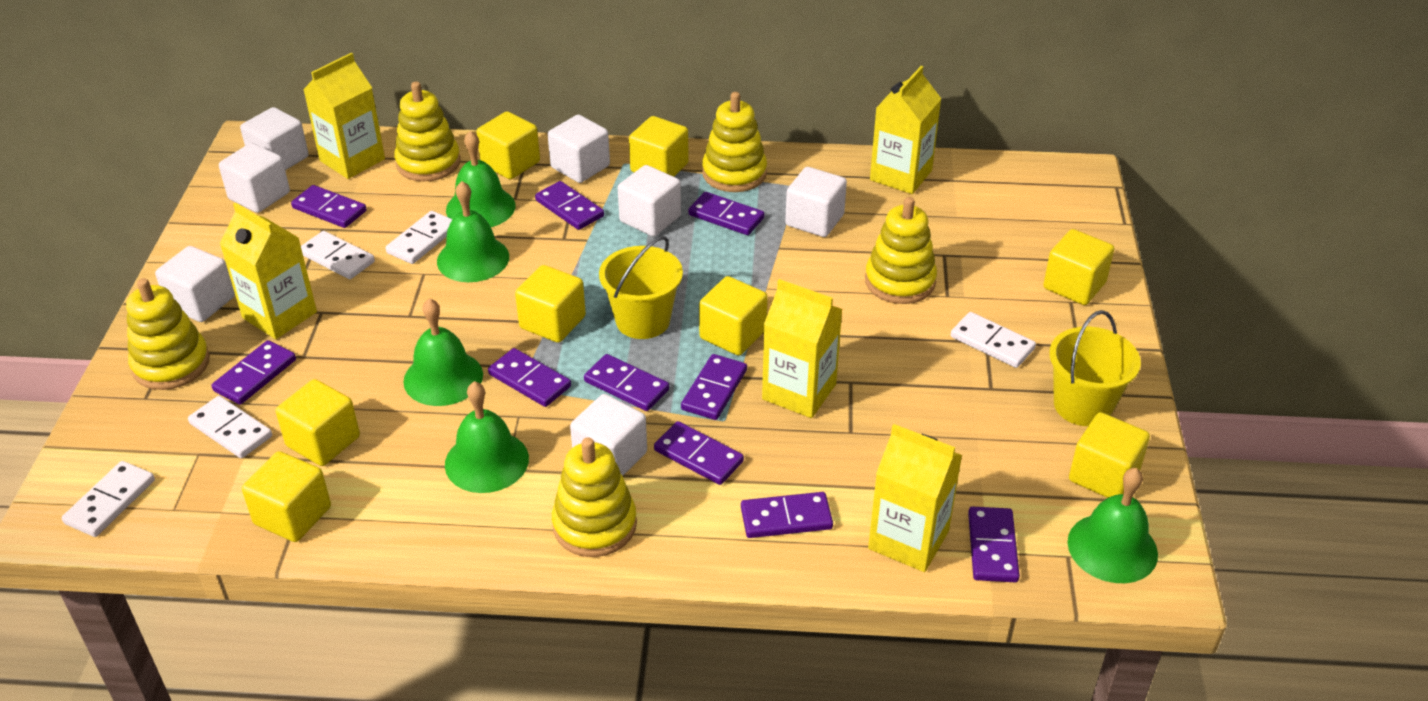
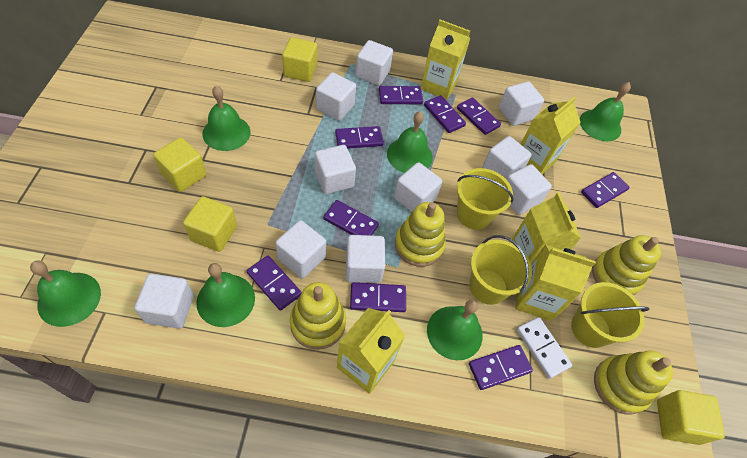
green bell: [403,298,483,406] [437,181,509,282] [445,381,529,493] [446,131,515,227] [1068,468,1158,583] = 5 -> [30,260,101,327] [196,263,255,327] [202,86,250,151] [387,111,433,173] [427,300,483,360] [580,82,631,141] = 6
purple domino: [211,340,296,405] [291,185,366,228] [488,348,571,407] [535,181,604,230] [584,354,669,411] [654,421,744,485] [681,354,747,420] [688,192,764,235] [741,492,833,538] [968,506,1020,582] = 10 -> [247,256,302,311] [323,200,379,236] [335,126,384,149] [350,282,406,312] [379,86,423,104] [424,95,466,133] [457,97,501,135] [469,345,533,390] [581,172,630,208] = 9
white cube: [155,246,235,322] [219,143,290,213] [240,107,309,170] [548,115,610,183] [570,394,647,476] [618,165,681,236] [785,167,847,237] = 7 -> [135,274,194,329] [275,220,326,279] [315,145,356,194] [316,72,356,121] [346,235,385,283] [356,40,393,85] [394,162,442,212] [482,136,532,179] [499,81,544,126] [506,164,552,215] = 10
white domino: [62,461,155,537] [188,396,272,458] [301,231,375,279] [386,211,452,264] [951,312,1036,368] = 5 -> [517,317,572,379] = 1
yellow bucket: [599,236,683,339] [1049,310,1141,426] = 2 -> [457,168,514,230] [469,235,532,305] [571,282,650,348] = 3
yellow cube: [242,451,331,542] [276,379,360,466] [476,111,540,179] [515,265,586,343] [629,116,689,177] [699,276,768,356] [1043,229,1114,305] [1069,412,1150,498] = 8 -> [153,137,206,192] [183,196,237,252] [282,37,317,82] [657,390,725,445] = 4
yellow stacking toy: [126,278,210,390] [394,82,461,182] [552,437,637,557] [702,92,767,192] [865,197,937,304] = 5 -> [290,282,346,350] [395,202,446,267] [592,235,661,295] [594,351,673,415] = 4

